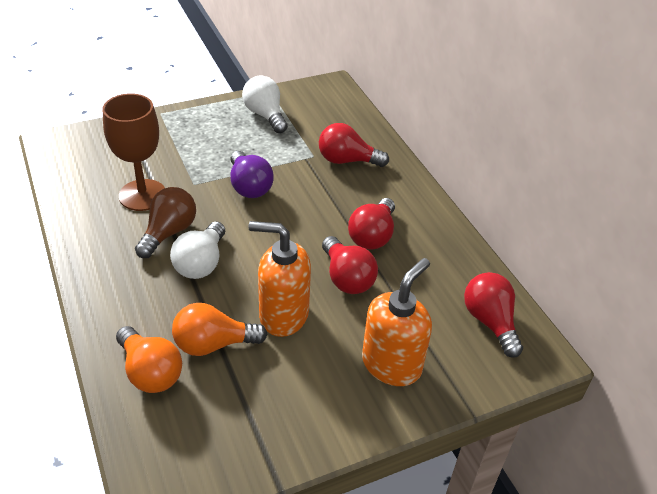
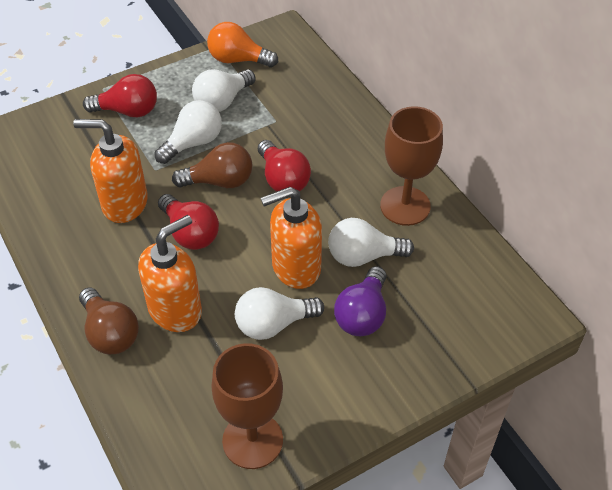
brown goblet: [102,93,165,211] = 1 -> [211,343,283,469] [380,106,443,226] = 2
brown light bulb: [135,187,196,258] = 1 -> [79,287,139,354] [172,142,252,188] = 2
orange light bulb: [116,326,182,393] [172,303,267,356] = 2 -> [207,22,278,67] = 1
orange soap dispenser: [248,221,311,337] [362,258,432,386] = 2 -> [73,119,148,223] [138,215,202,332] [261,187,322,289] = 3
red light bulb: [319,123,389,167] [322,236,378,294] [348,198,395,250] [464,272,523,358] = 4 -> [83,74,157,117] [158,194,219,250] [258,140,311,192] = 3
white light bulb: [170,222,225,279] [242,76,288,133] = 2 -> [154,100,222,164] [192,69,255,112] [235,287,324,340] [328,218,414,267] = 4

